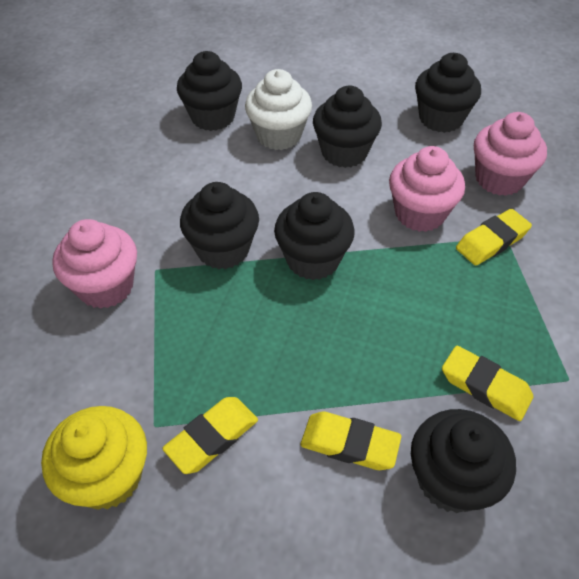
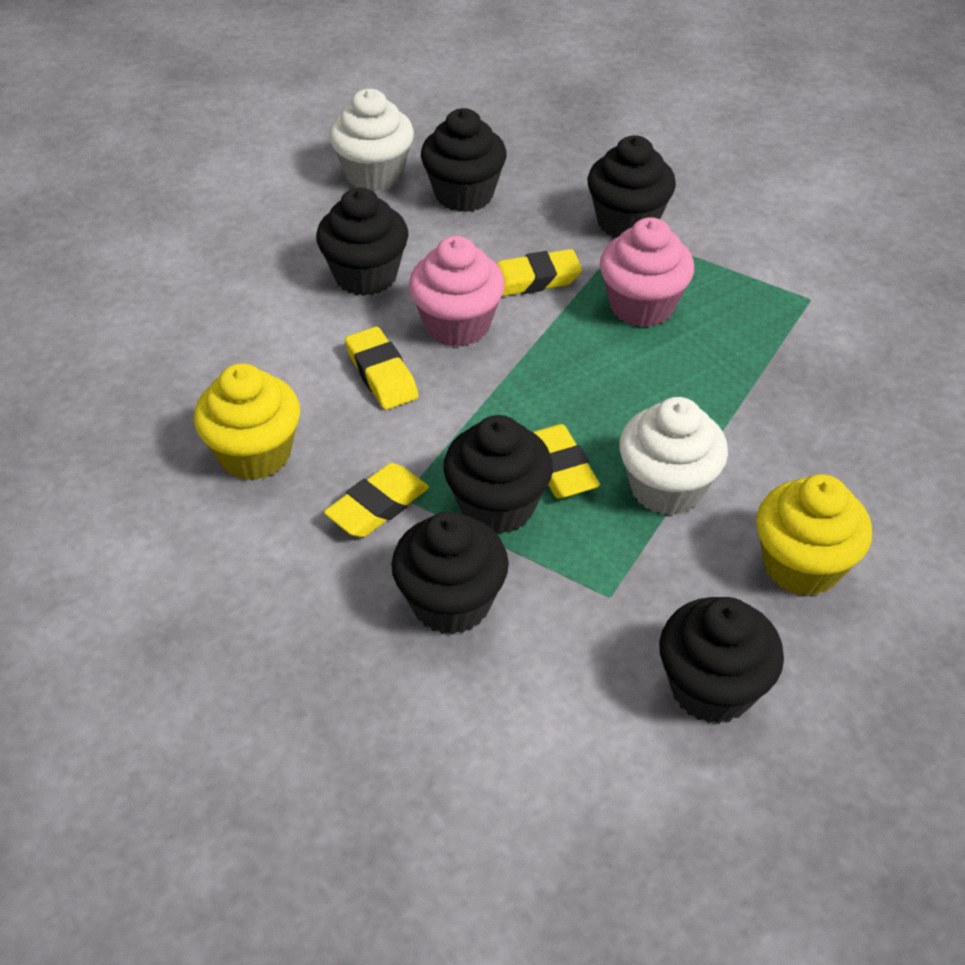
pink cupcake: [52,219,137,309] [389,146,465,232] [474,112,547,196] = 3 -> [409,236,505,347] [600,217,694,327] = 2
white cupcake: [245,69,312,150] = 1 -> [329,89,414,191] [619,397,728,515] = 2
yellow cupcake: [41,406,147,510] = 1 -> [194,363,300,480] [756,474,872,596] = 2

